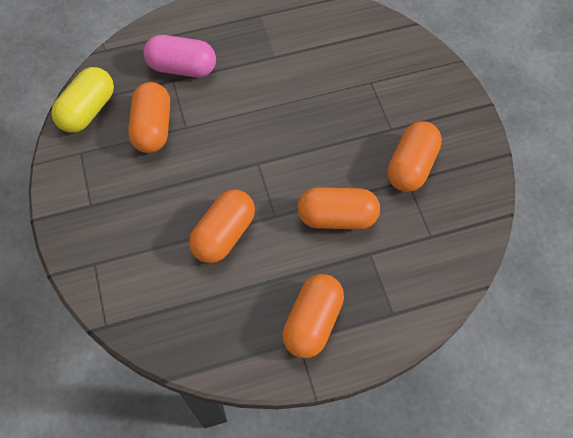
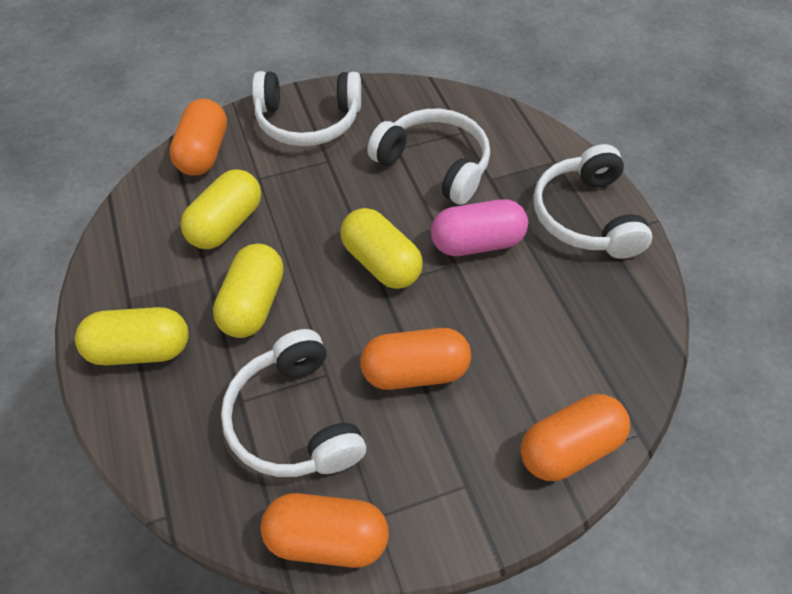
orange capsule: [128,82,170,153] [189,190,255,263] [282,274,344,358] [297,187,380,229] [388,121,442,192] = 5 -> [169,99,227,176] [261,493,389,568] [360,328,471,390] [520,394,630,481] = 4
white headphones: none = 0 -> [221,329,366,477] [252,71,361,146] [367,109,490,205] [533,144,652,259] = 4
yellow capsule: [51,67,114,133] = 1 -> [75,307,189,365] [180,169,261,249] [213,244,284,338] [340,208,423,289] = 4

